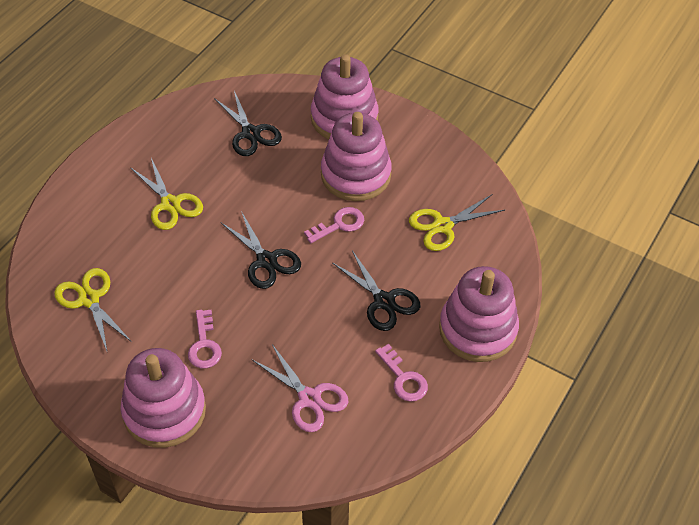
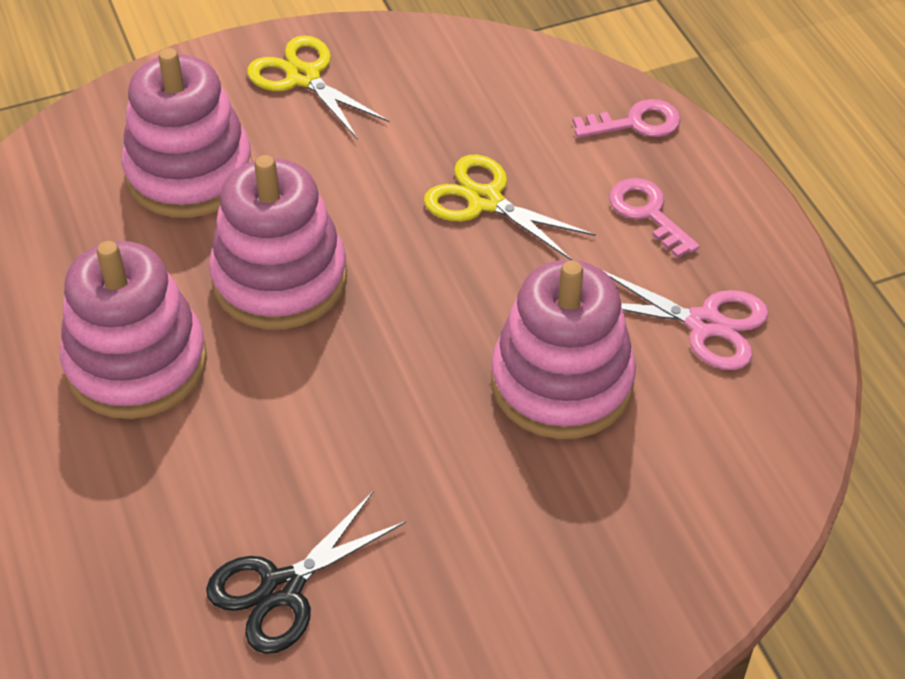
black scissors: [214,91,282,156] [221,211,301,289] [333,250,420,331] = 3 -> [206,491,406,654] = 1
pink key: [188,310,222,368] [304,207,364,243] [375,344,428,402] = 3 -> [573,99,681,138] [609,178,699,258] = 2
yellow scissors: [54,268,132,351] [130,158,203,230] [409,195,505,251] = 3 -> [247,35,389,140] [424,155,596,260] = 2

